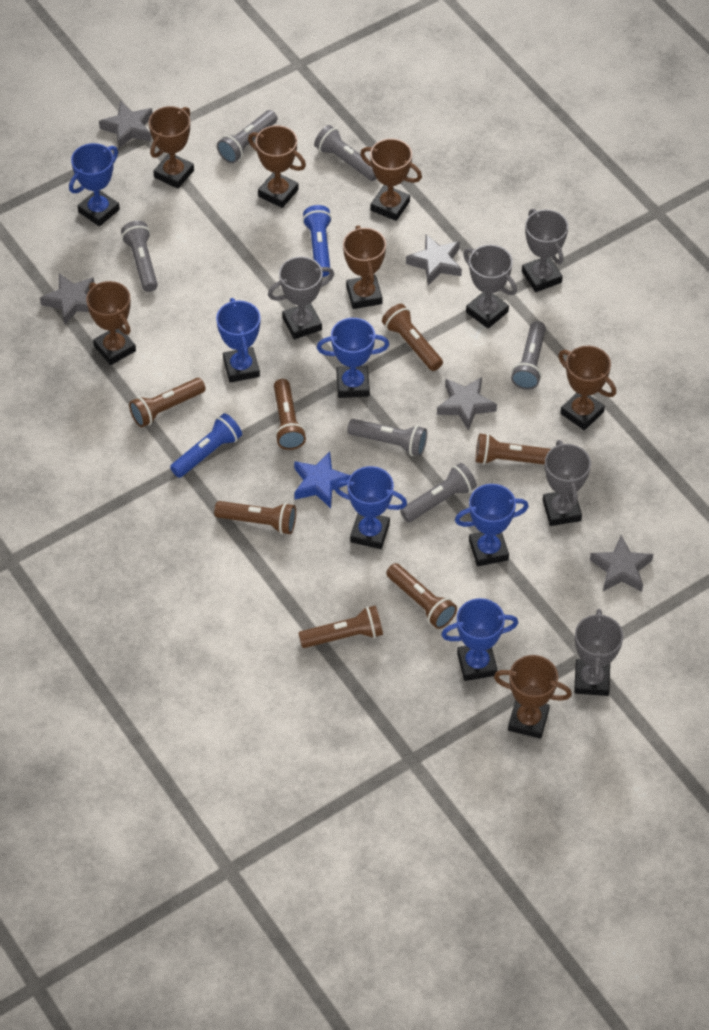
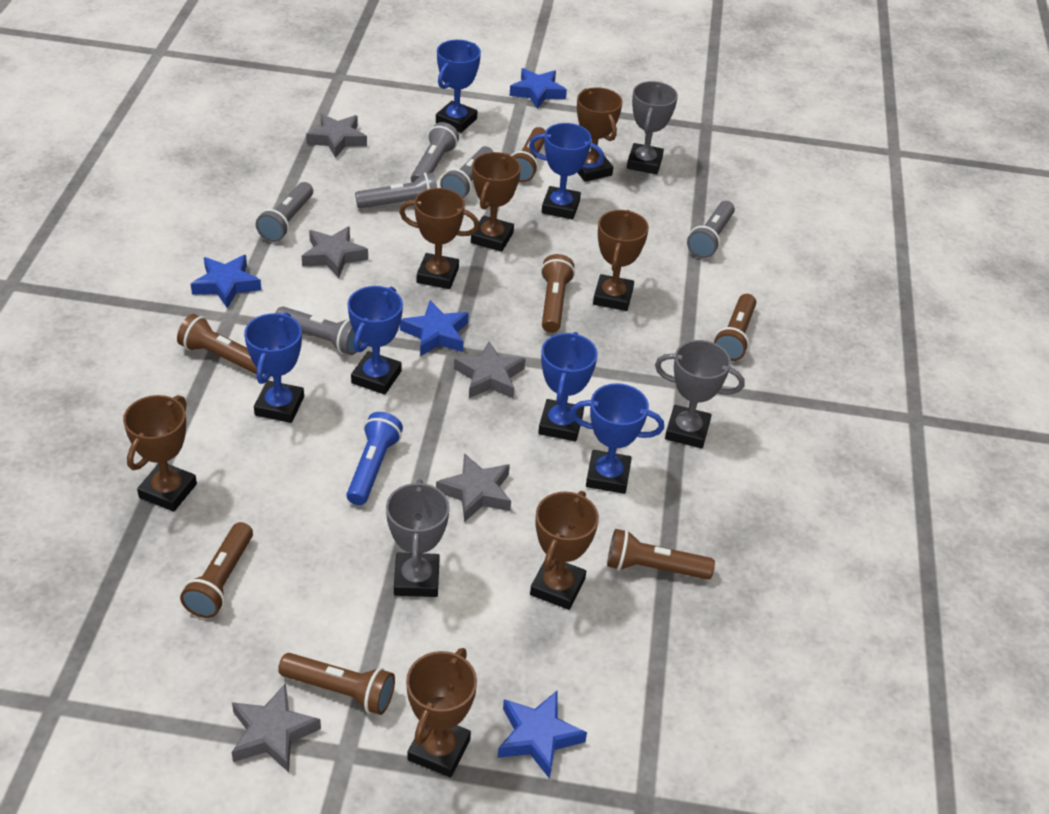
blue flashlight: [170,413,242,478] [302,205,332,277] = 2 -> [346,412,403,505] = 1
blue star: [294,452,351,508] = 1 -> [191,255,261,309] [400,300,469,356] [498,691,587,779] [510,68,567,109] = 4
grey trophy: [268,256,334,339] [463,245,517,328] [522,209,568,292] [543,440,591,526] [574,609,623,696] = 5 -> [386,479,450,597] [627,81,678,174] [655,340,745,449] = 3

